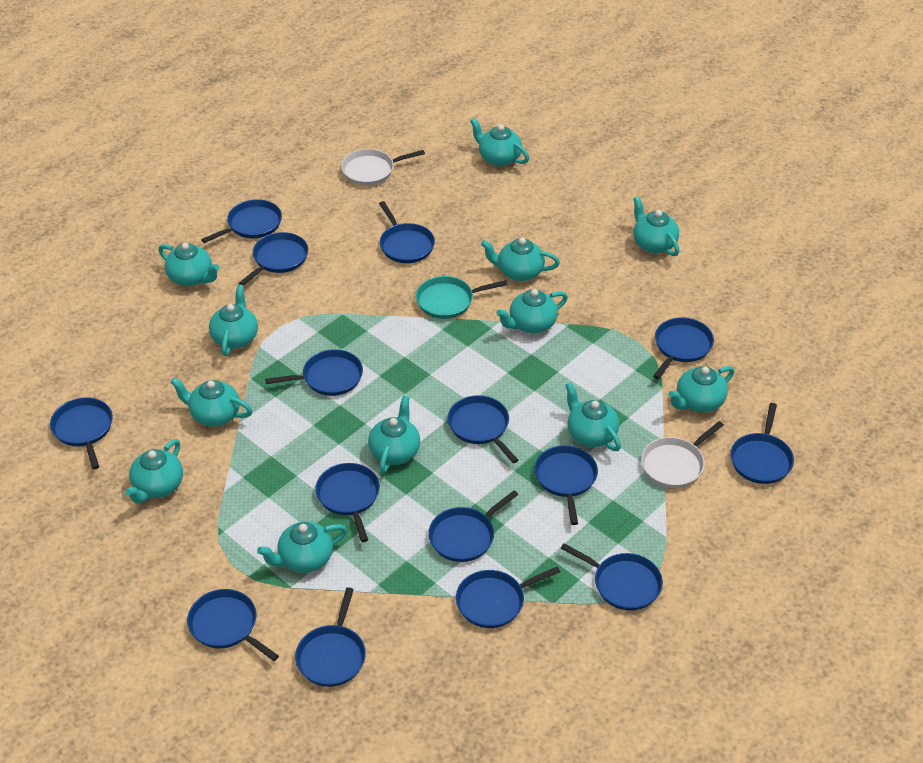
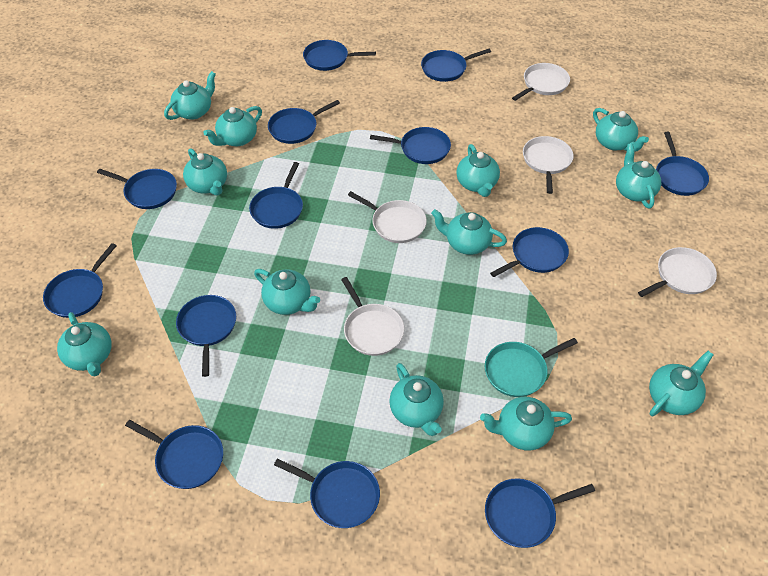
blue pan: [50,398,113,469] [187,589,279,661] [201,199,282,243] [239,232,308,285] [265,349,363,396] [295,587,366,687] [315,463,380,542] [379,201,435,263] [428,490,518,562] [447,395,518,463] [456,567,560,628] [534,445,598,525] [561,543,663,611] [653,317,714,379] [730,403,794,484] = 15 -> [43,243,116,318] [97,169,177,209] [125,420,223,489] [176,295,236,377] [249,162,303,229] [268,100,340,144] [274,458,380,528] [303,40,376,71] [370,127,451,164] [421,49,491,82] [485,479,595,548] [490,227,569,277] [656,132,709,196] = 13
white pan: [341,149,425,186] [641,421,724,488] = 2 -> [341,277,404,356] [348,191,427,243] [512,63,570,101] [523,136,574,194] [638,247,717,297] = 5

